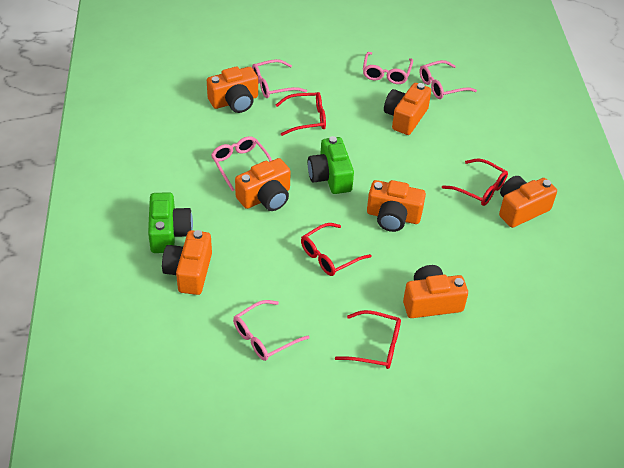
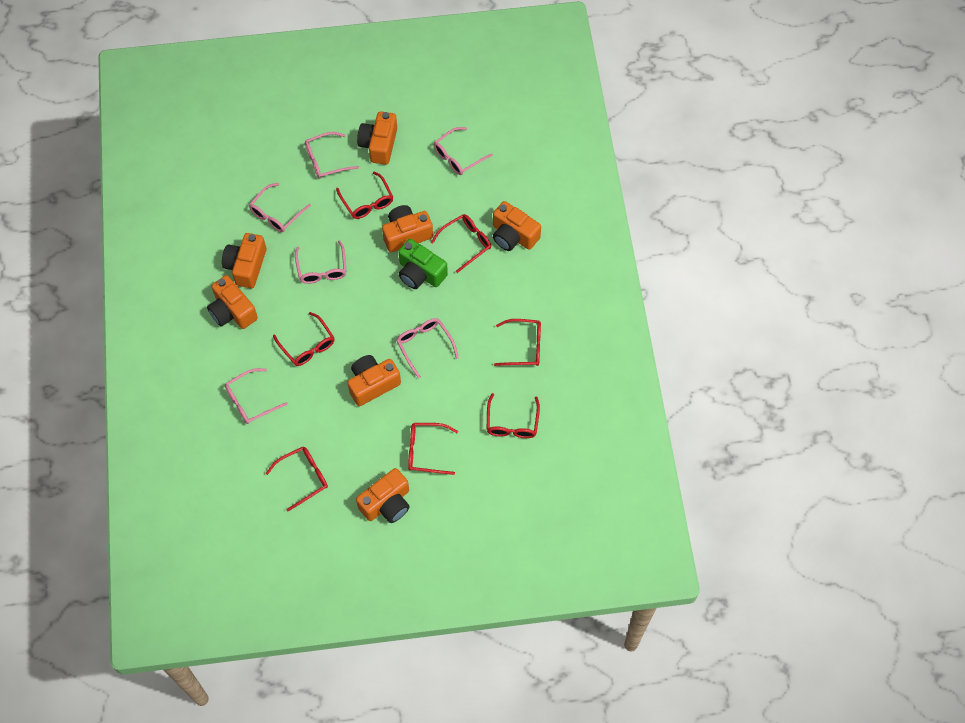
green camera: [148,192,193,253] [308,136,354,194] = 2 -> [398,239,448,289] = 1
pink glasses: [211,136,272,191] [233,300,310,361] [252,59,307,98] [363,52,413,84] [420,60,477,99] = 5 -> [225,368,288,424] [249,183,311,232] [295,240,347,284] [305,132,359,179] [396,318,459,378] [434,127,493,175] = 6
red glasses: [276,92,326,136] [301,223,372,276] [335,310,401,369] [442,158,508,206] = 4 -> [266,447,328,511] [273,312,335,366] [336,171,393,219] [408,423,458,475] [431,214,491,273] [487,393,540,438] [494,319,541,366] = 7

